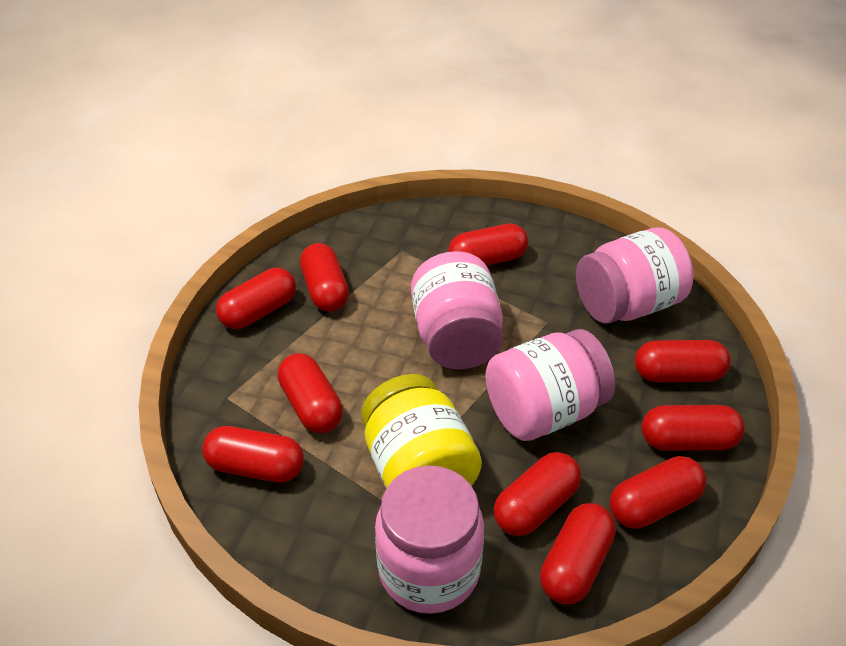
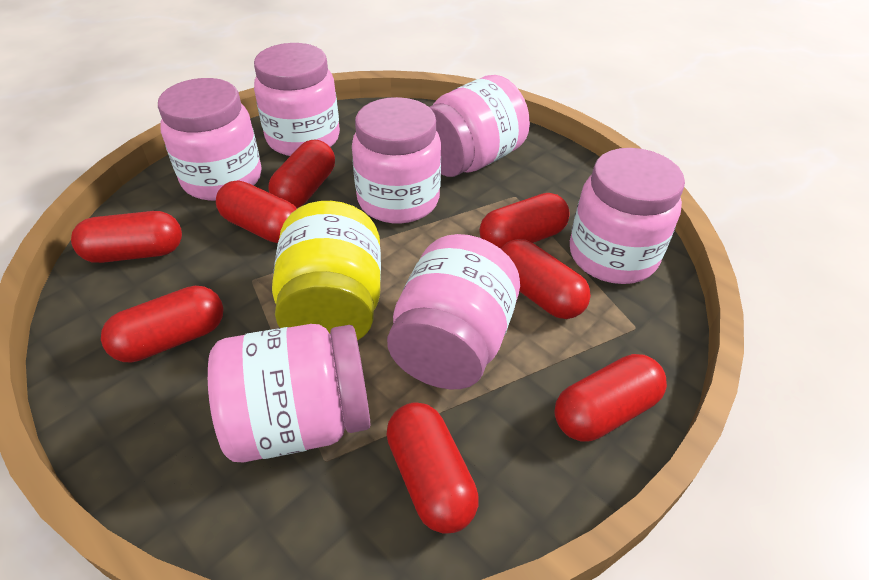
pink jar: [375,465,484,614] [411,251,503,370] [485,329,615,441] [576,227,694,323] = 4 -> [158,78,261,201] [208,324,371,463] [254,43,340,156] [352,97,441,224] [387,234,520,389] [430,75,530,177] [570,148,685,284] = 7
red capsule: [202,426,304,483] [216,268,296,329] [277,353,343,433] [300,243,349,312] [448,223,528,266] [494,452,581,536] [540,503,616,605] [610,456,707,529] [635,340,731,382] [642,405,745,451] = 10 -> [71,211,182,263] [101,286,224,363] [216,180,297,243] [268,140,335,208] [386,402,479,534] [480,193,570,249] [501,239,591,319] [554,354,667,442] = 8

